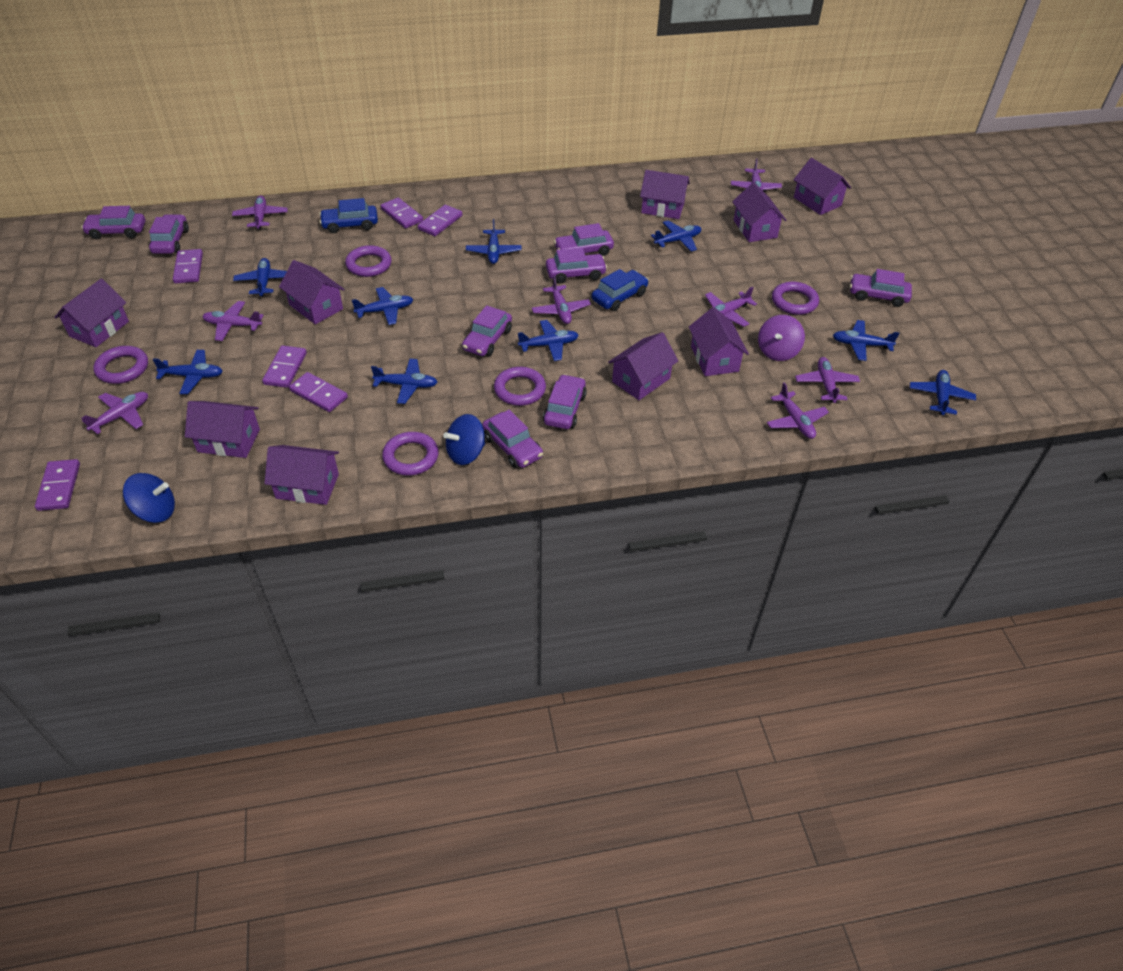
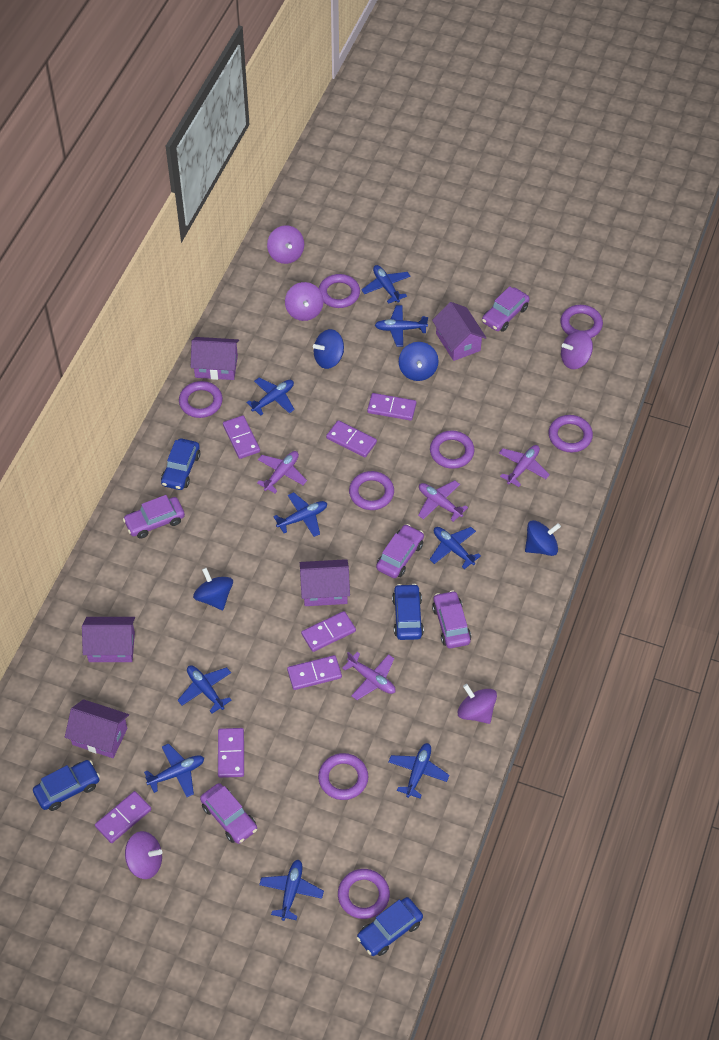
blue car: [319,198,378,233] [591,269,649,311] = 2 -> [33,760,100,811] [161,438,200,490] [357,897,423,956] [392,584,424,640] = 4
blue spinning top: [123,473,175,523] [443,414,485,465] = 2 -> [193,568,233,610] [313,329,344,369] [399,342,438,381] [525,520,561,556] = 4
purple car: [81,206,145,239] [149,214,189,254] [462,305,512,356] [482,410,543,468] [543,374,587,429] [546,248,607,284] [554,223,614,256] [850,269,912,307] = 8 -> [123,495,185,538] [200,783,257,844] [376,524,424,578] [432,590,471,648] [482,286,530,332] = 5
purple domino: [35,459,80,511] [173,249,203,283] [262,345,307,388] [289,372,348,412] [380,198,423,229] [418,205,462,236] = 6 -> [95,791,151,843] [218,728,244,778] [223,415,260,459] [287,655,342,690] [301,611,356,652] [326,420,377,457] [367,393,416,421] = 7
purple house: [54,279,129,347] [185,401,260,458] [264,445,339,505] [279,260,345,324] [608,332,678,400] [640,170,690,219] [689,307,749,376] [732,183,786,242] [794,158,851,215] = 9 -> [65,699,129,758] [82,617,135,662] [191,337,239,380] [300,559,350,606] [432,302,487,361] = 5
purple plane: [81,392,148,434] [203,301,264,341] [232,196,288,230] [532,275,591,324] [705,286,757,327] [731,159,782,192] [767,382,829,439] [795,357,860,403] = 8 -> [257,451,307,493] [342,652,396,700] [418,480,468,522] [499,445,550,487] = 4
purple ring: [94,346,148,384] [345,245,391,277] [382,432,439,476] [494,367,546,406] [772,282,819,315] = 5 -> [179,381,223,418] [318,753,368,800] [319,274,360,308] [338,869,390,919] [349,471,394,510] [430,431,474,469] [548,415,593,452] [560,305,603,338] = 8
purple spinning top: [758,315,805,361] = 1 -> [125,831,162,879] [267,225,304,264] [285,282,324,321] [458,684,497,724] [561,330,593,369] = 5

